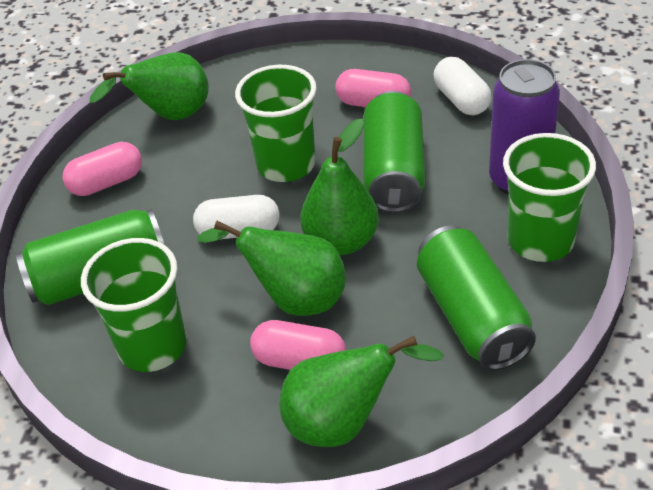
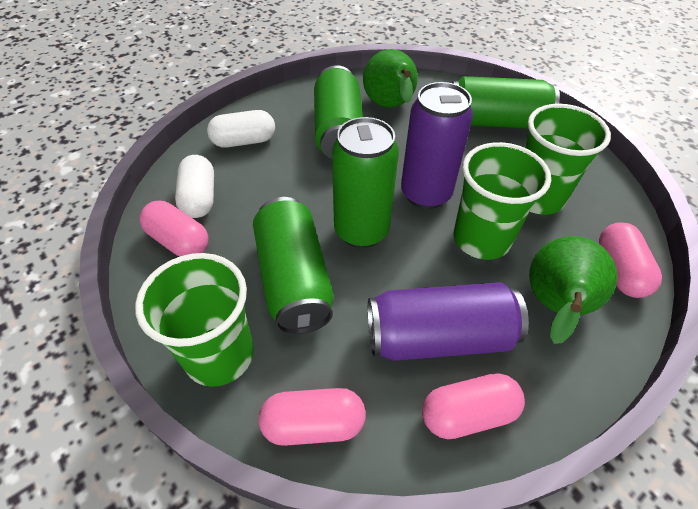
green can: [16,209,165,305] [363,91,426,213] [417,226,536,370] = 3 -> [253,197,334,335] [314,65,363,159] [332,117,399,248] [452,76,560,129] = 4
green pear: [90,52,209,120] [197,221,346,316] [279,336,444,447] [300,119,379,255] = 4 -> [363,49,418,108] [529,236,618,344] = 2
pink capsule: [63,142,142,196] [250,320,346,370] [335,69,411,107] = 3 -> [139,201,209,257] [259,388,366,446] [422,373,525,439] [599,222,662,298] = 4
purple can: [489,59,560,195] = 1 -> [368,282,529,361] [401,82,473,209] = 2

